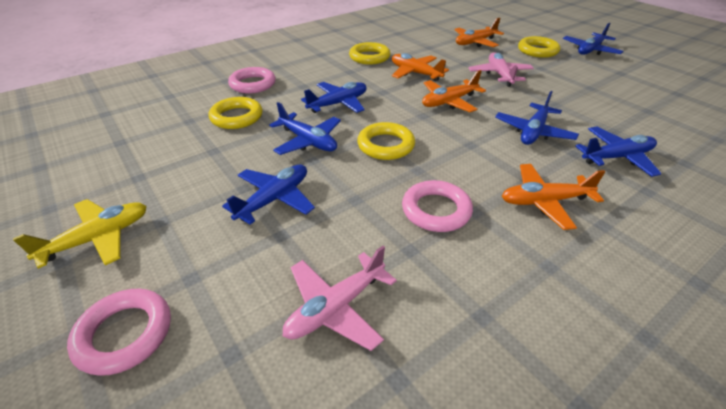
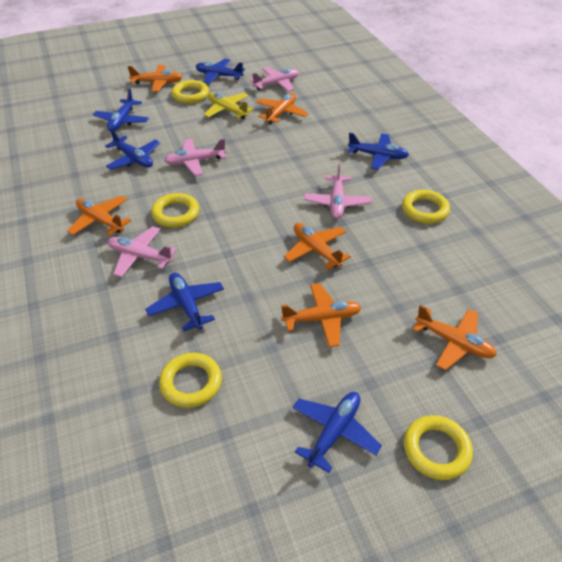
orange plane: [392,53,449,81] [422,70,486,112] [454,18,504,47] [502,164,605,230] = 4 -> [67,196,131,236] [128,65,182,92] [256,93,308,124] [281,283,361,347] [284,223,351,270] [412,305,497,370] = 6
pink plane: [283,246,397,351] [468,52,534,87] = 2 -> [108,226,177,277] [164,139,226,176] [250,67,299,92] [304,164,372,219] = 4
pink ring: [67,289,171,376] [228,67,276,93] [402,180,473,232] = 3 -> none = 0
yellow ring: [208,97,263,129] [349,42,390,65] [357,122,415,160] [518,36,560,58] = 4 -> [151,193,199,228] [159,353,222,408] [172,80,209,103] [402,190,450,224] [404,415,473,480] = 5

